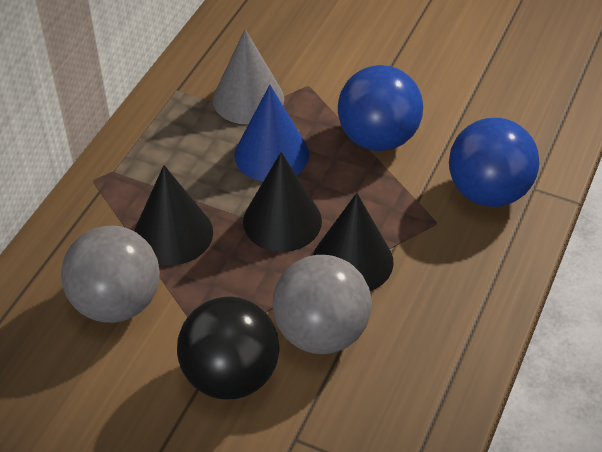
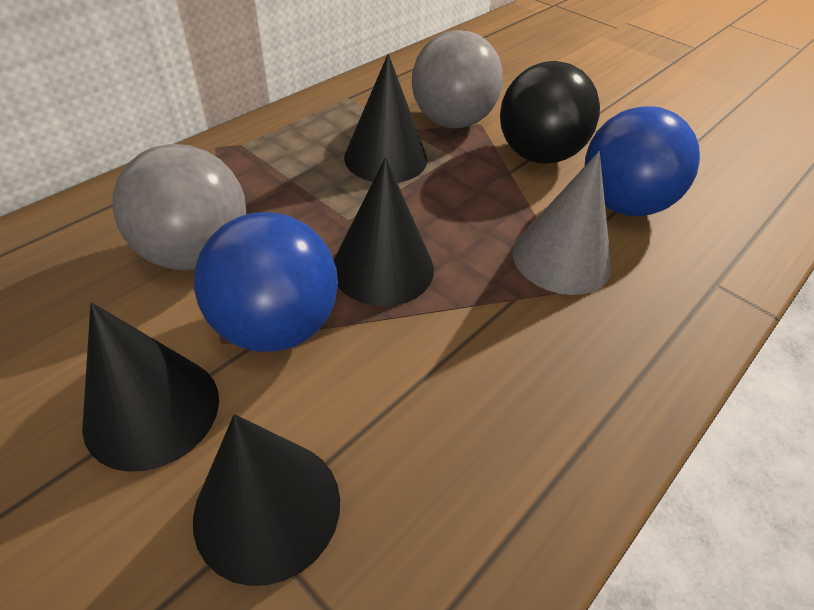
black cone: [134,165,213,265] [243,152,322,252] [313,193,394,291] = 3 -> [82,302,219,472] [193,414,340,586] [334,158,434,306] [344,54,428,183] = 4
blue cone: [234,85,309,182] = 1 -> none = 0

